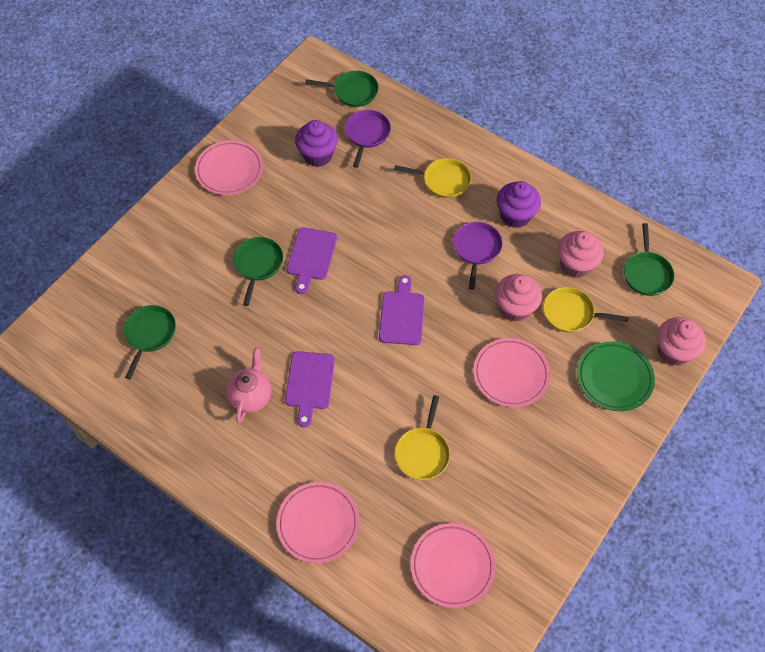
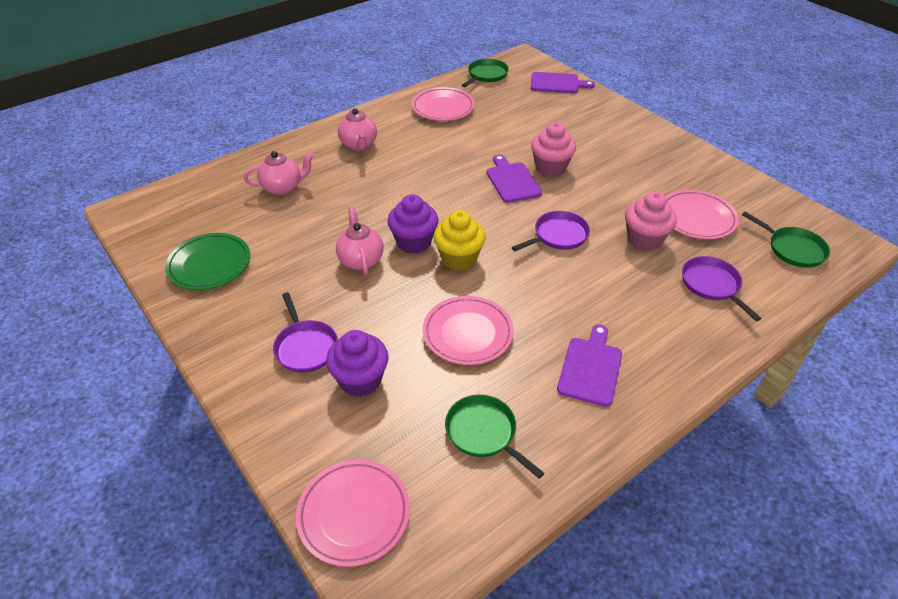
green pan: [124,305,176,379] [233,237,283,306] [305,71,379,107] [624,223,674,296] = 4 -> [445,395,544,479] [462,59,509,87] [742,212,830,268] = 3
pink cupcake: [495,274,542,322] [558,231,604,278] [657,317,706,366] = 3 -> [531,122,576,177] [625,192,677,251] = 2
pink teapot: [226,348,271,423] = 1 -> [244,151,314,195] [336,207,384,275] [338,108,377,150] = 3
purple pan: [345,110,391,168] [453,222,503,289] = 2 -> [273,292,338,373] [512,211,590,251] [682,256,762,321] = 3
yellow cupcake: none = 0 -> [434,210,486,270] = 1
yellow pan: [394,158,471,198] [395,395,450,480] [543,287,629,333] = 3 -> none = 0

